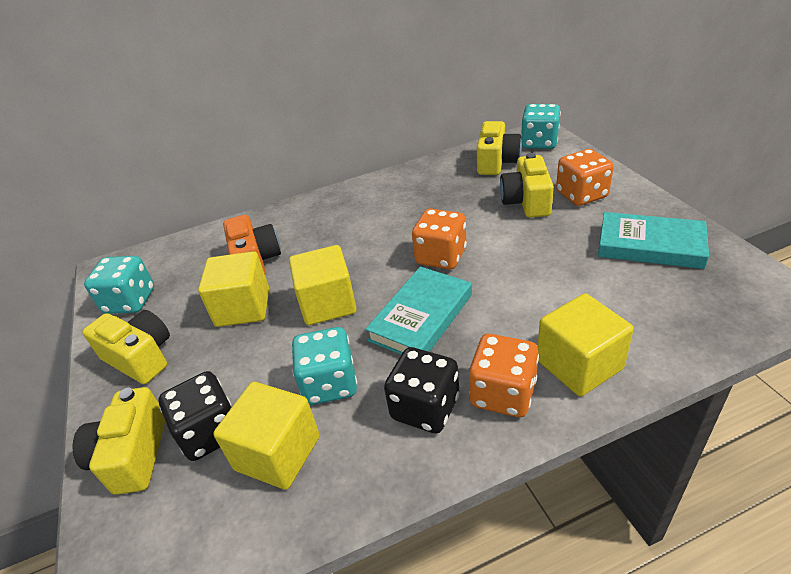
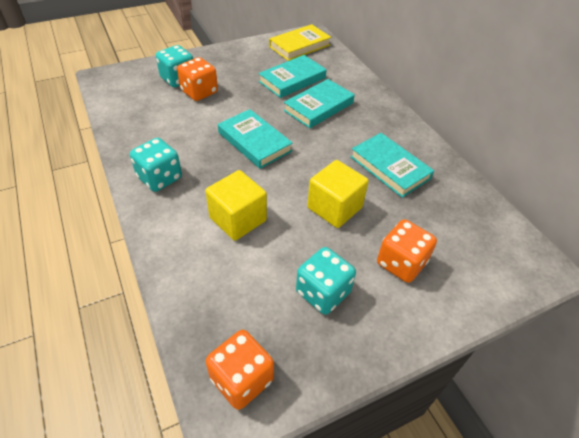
black dice: [159,371,232,461] [384,347,459,433] = 2 -> none = 0
orange camera: [223,215,281,274] = 1 -> none = 0
turquoise book: [365,267,472,354] [598,212,709,269] = 2 -> [218,109,293,169] [258,55,327,98] [284,79,355,128] [350,133,434,198] = 4
yellow book: none = 0 -> [269,24,331,61] = 1
yellow camera: [73,387,165,495] [82,310,170,384] [477,121,522,175] [500,153,554,218] = 4 -> none = 0
yellow cube: [198,251,269,327] [213,382,320,490] [289,245,357,325] [538,293,634,396] = 4 -> [205,170,267,241] [307,160,369,228] = 2

